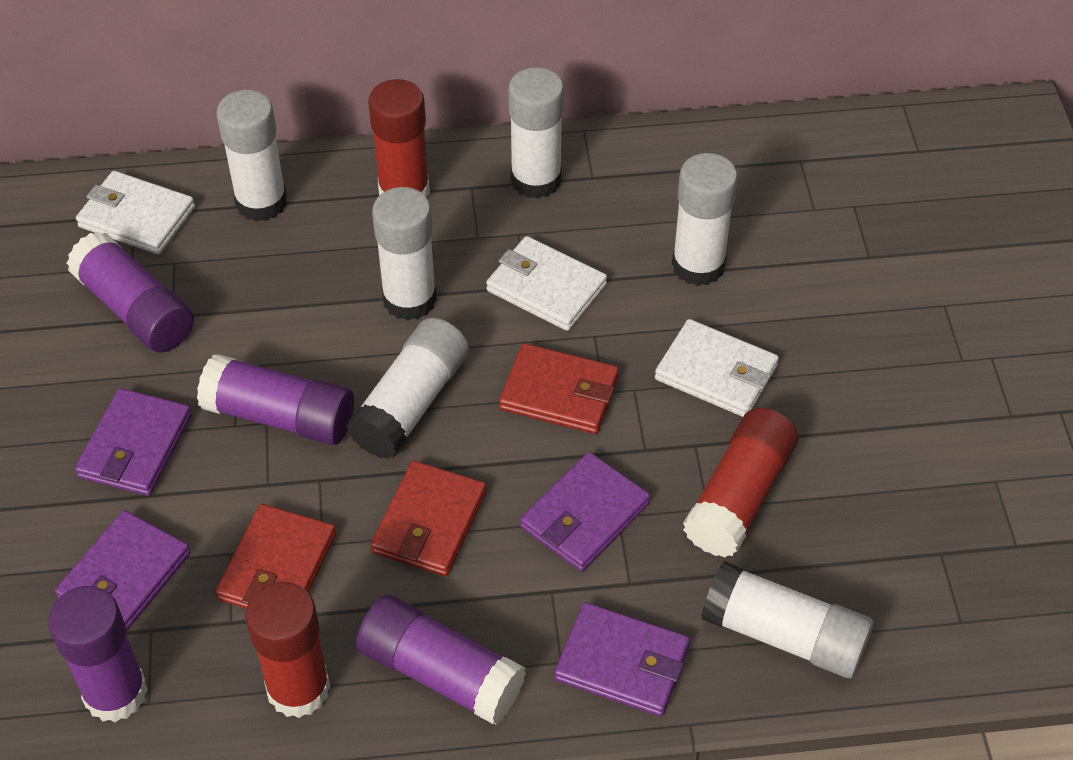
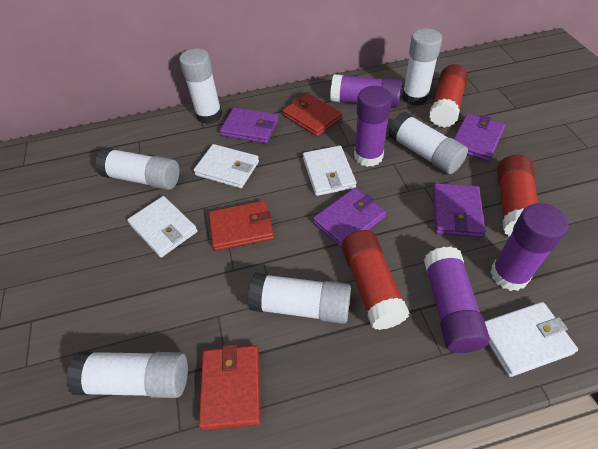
white wallet: [76,171,195,255] [486,236,607,331] [655,319,779,417] = 3 -> [127,196,198,258] [194,144,259,188] [303,146,356,196] [485,302,578,377] = 4

